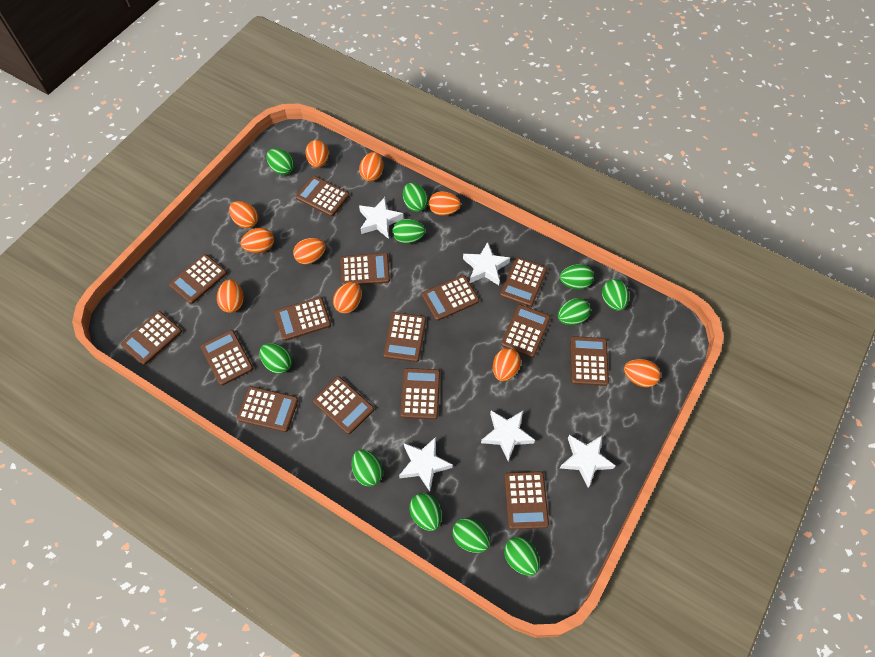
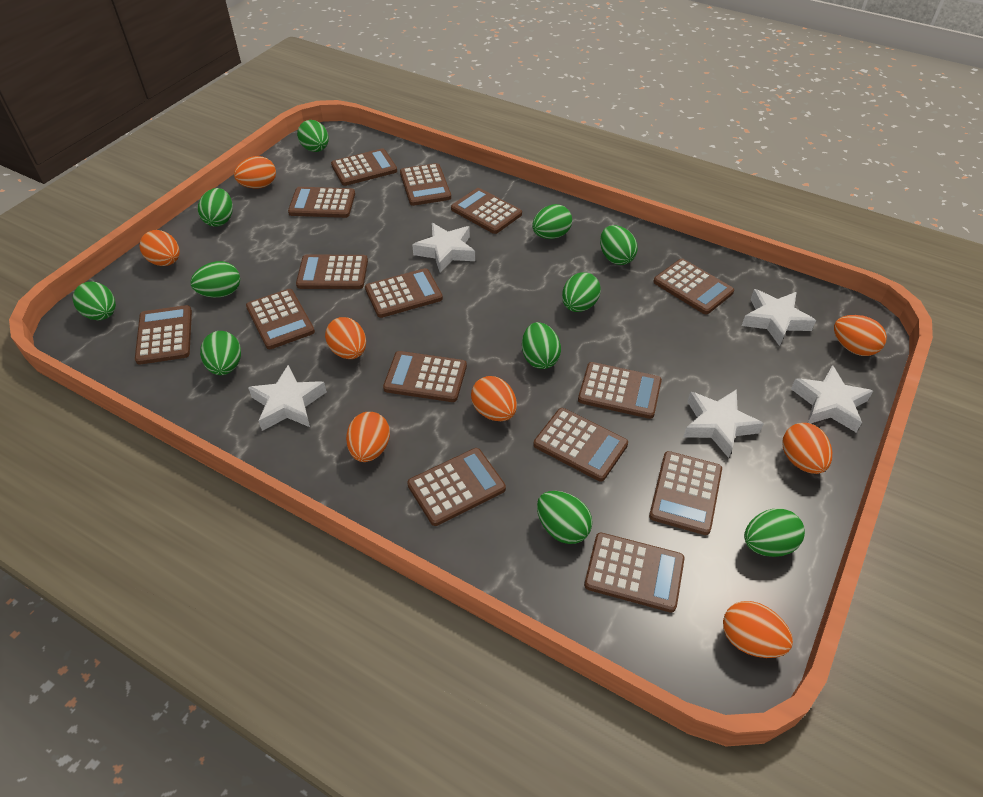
orange egg: [217,279,243,313] [229,201,258,228] [240,228,274,253] [293,238,326,264] [305,140,329,168] [333,282,361,314] [359,152,383,182] [429,191,461,216] [493,348,521,381] [624,359,661,387] = 10 -> [140,230,180,266] [234,156,276,188] [325,317,366,359] [346,412,390,462] [471,376,517,421] [723,601,793,658] [783,423,832,474] [834,315,887,356] = 8

